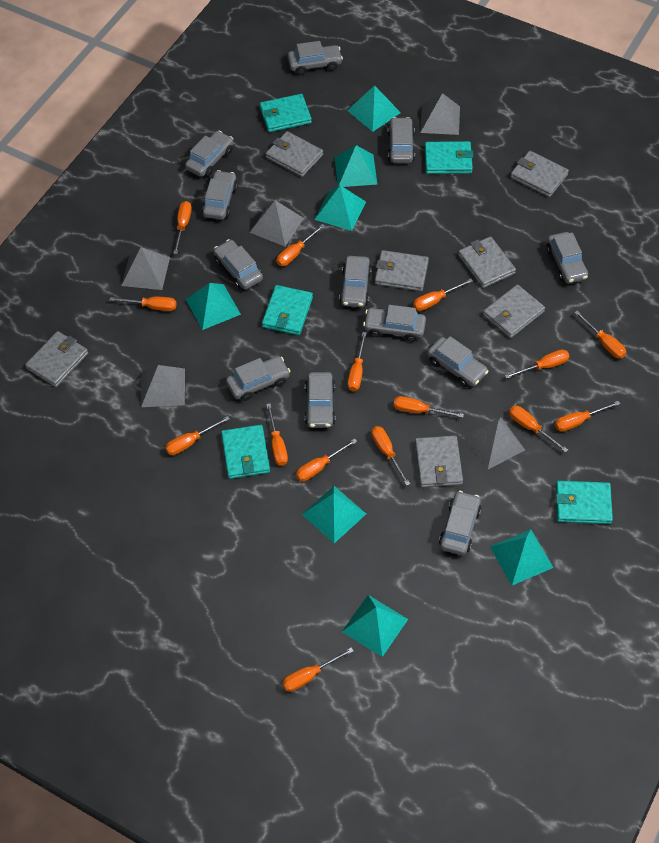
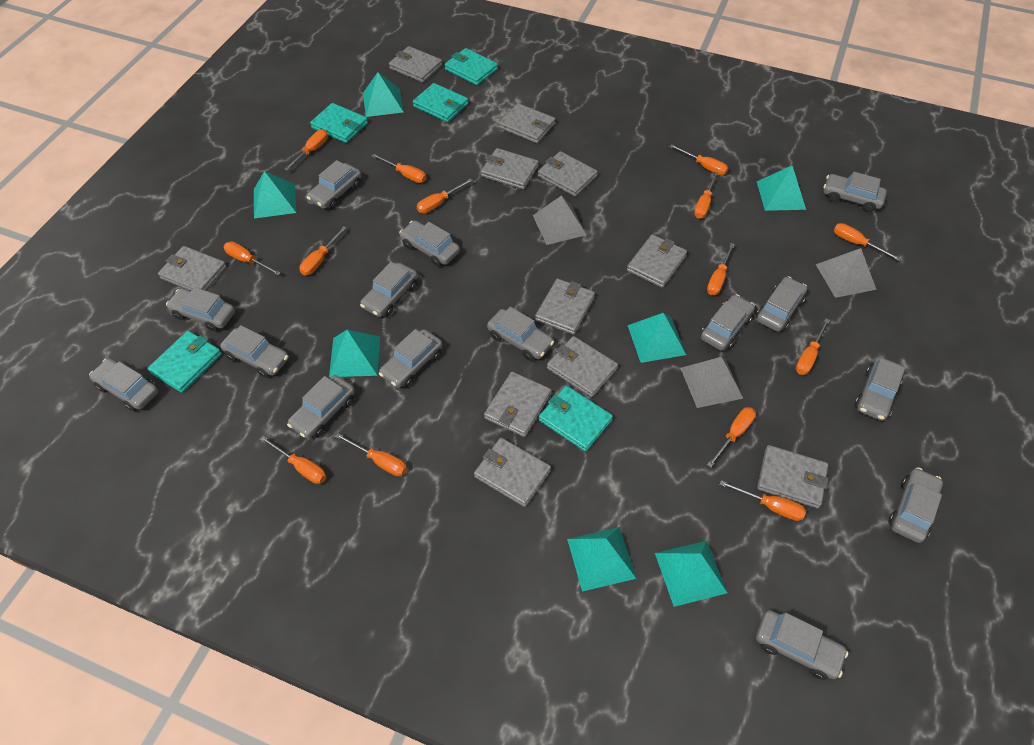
grey car: [185,131,233,177] [202,170,238,220] [214,239,263,290] [226,356,291,401] [288,41,343,75] [305,372,336,428] [339,256,372,307] [363,305,426,342] [388,117,415,163] [427,336,488,387] [439,491,481,555] [546,232,588,284] = 12 -> [89,358,158,411] [166,287,235,332] [220,325,289,378] [287,375,355,439] [307,160,361,209] [360,262,418,317] [379,329,443,388] [399,220,460,267] [487,307,554,361] [701,294,755,351] [756,276,807,332] [756,610,848,680] [823,172,887,212] [855,357,905,421] [888,467,943,543] = 15
grey pyramid: [122,247,170,290] [141,365,185,407] [249,200,304,246] [420,93,460,135] [464,417,525,469] = 5 -> [533,196,587,245] [680,357,743,408] [816,248,877,298] = 3
grey wallet: [25,331,88,387] [266,131,323,177] [375,250,429,291] [415,436,463,487] [458,236,516,288] [483,284,545,338] [510,151,569,197] = 7 -> [158,246,227,291] [389,46,442,82] [474,438,551,507] [481,148,538,189] [484,372,551,437] [499,103,555,143] [535,279,595,335] [538,151,598,196] [547,336,618,397] [627,234,687,288] [757,445,829,509] = 11
orange screwdriver: [109,297,177,311] [165,416,230,455] [173,201,192,254] [266,403,288,466] [276,224,325,266] [282,647,353,692] [296,438,357,481] [347,332,367,391] [371,426,410,486] [394,396,464,418] [413,279,473,311] [505,349,569,379] [509,406,568,453] [555,401,620,432] [574,311,626,359] = 15 -> [224,242,281,275] [260,436,326,484] [284,130,328,171] [300,226,347,275] [335,433,407,476] [372,154,426,183] [417,178,473,213] [669,144,728,175] [694,172,718,219] [707,243,735,295] [707,407,756,468] [719,480,806,521] [795,319,830,375] [834,223,901,261] = 14

